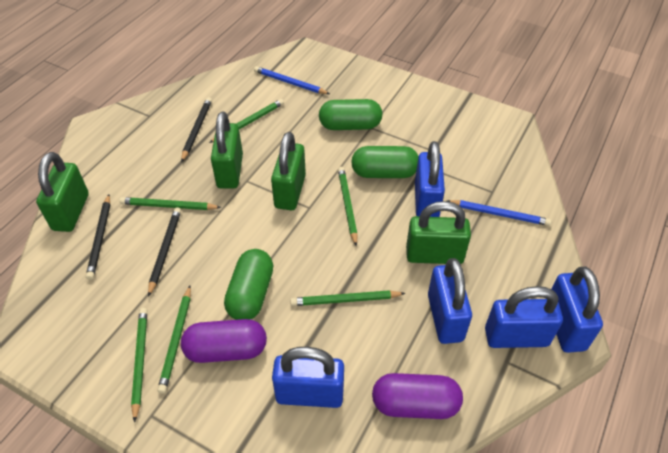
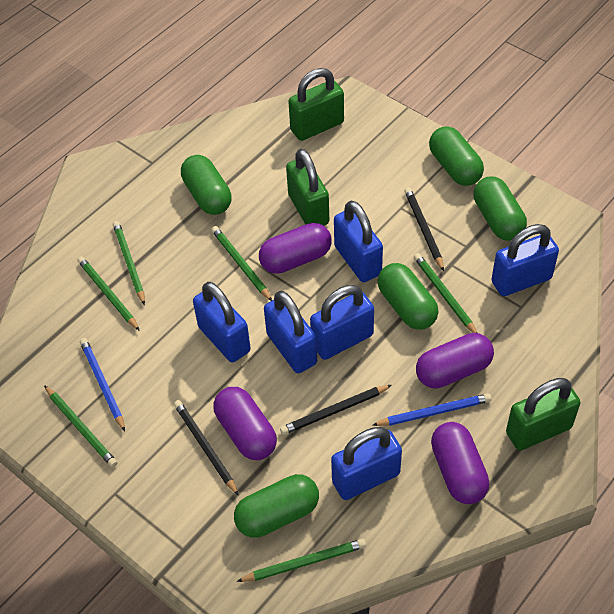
blue padlock: [272,347,344,408] [415,141,445,217] [428,258,472,344] [485,286,563,348] [551,266,603,353] = 5 -> [193,282,251,362] [264,291,317,373] [310,285,374,360] [331,427,402,500] [334,201,383,282] [492,224,559,296] = 6
green capsule: [224,249,273,320] [319,99,382,130] [351,146,419,178] = 3 -> [181,155,232,215] [234,474,319,538] [378,263,438,330] [429,127,484,186] [474,177,527,241] = 5
green padlock: [36,152,89,232] [211,112,243,189] [271,132,306,210] [406,201,471,264] = 4 -> [286,149,329,226] [288,68,344,141] [506,378,580,451] = 3
purple capsule: [181,319,267,363] [372,373,463,419] = 2 -> [213,387,277,460] [259,223,332,274] [416,333,494,389] [431,422,489,504] = 4

